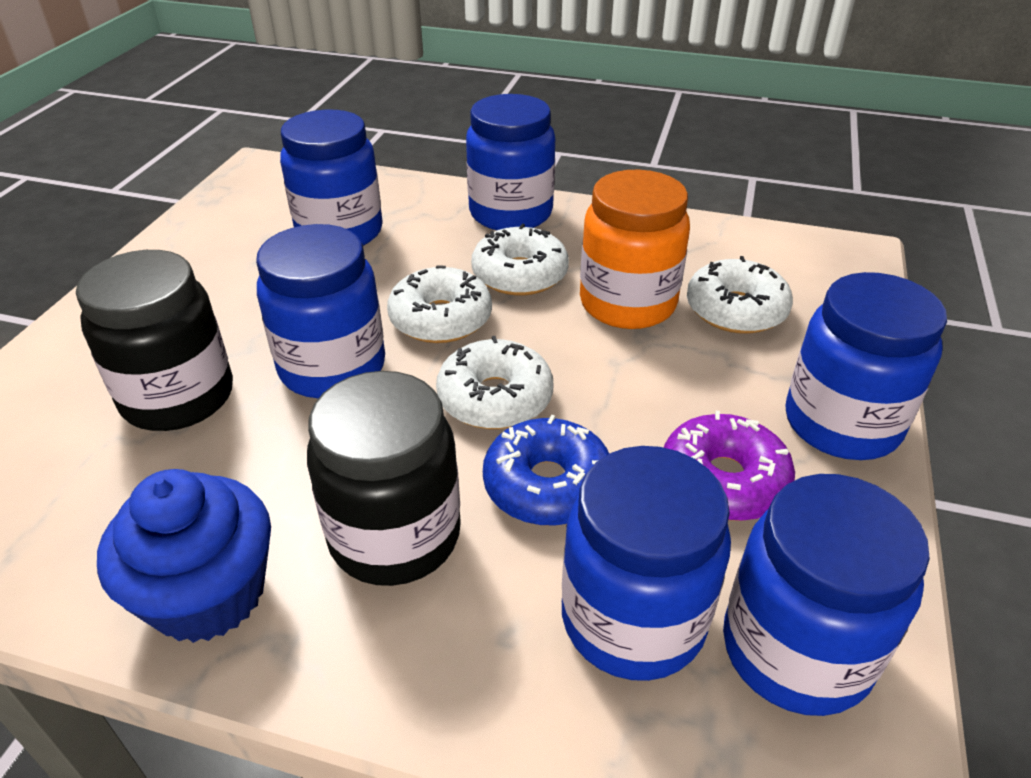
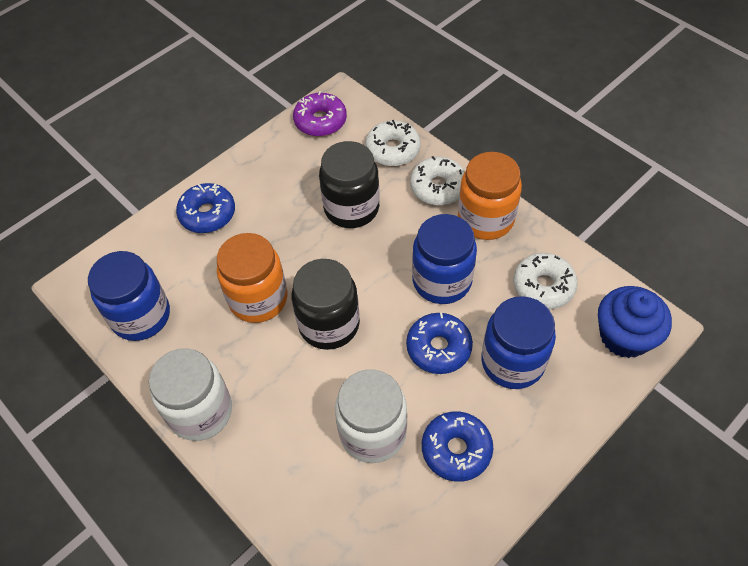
blue donut: [483,415,609,526] = 1 -> [176,183,235,233] [406,313,473,374] [422,411,493,482] = 3
blue jar: [256,224,385,398] [280,109,383,246] [466,94,555,230] [562,446,731,681] [723,474,930,716] [785,272,947,460] = 6 -> [88,251,170,341] [412,214,477,304] [481,296,556,389] = 3
orange jar: [580,170,690,329] = 1 -> [217,233,287,323] [458,152,522,240] = 2
white donut: [387,265,492,343] [436,336,553,429] [471,224,569,296] [687,256,793,334] = 4 -> [365,120,421,166] [410,156,465,205] [513,253,578,309] = 3
white jar: none = 0 -> [149,348,232,441] [335,369,407,463] = 2

